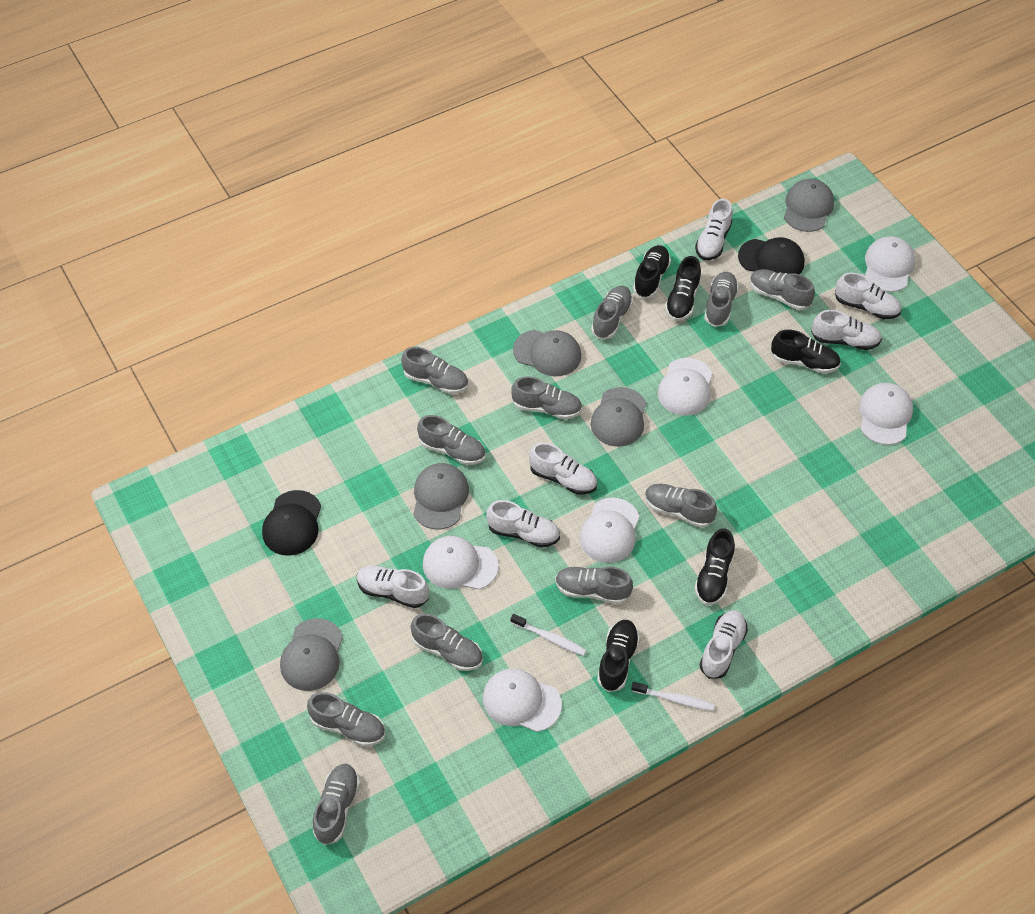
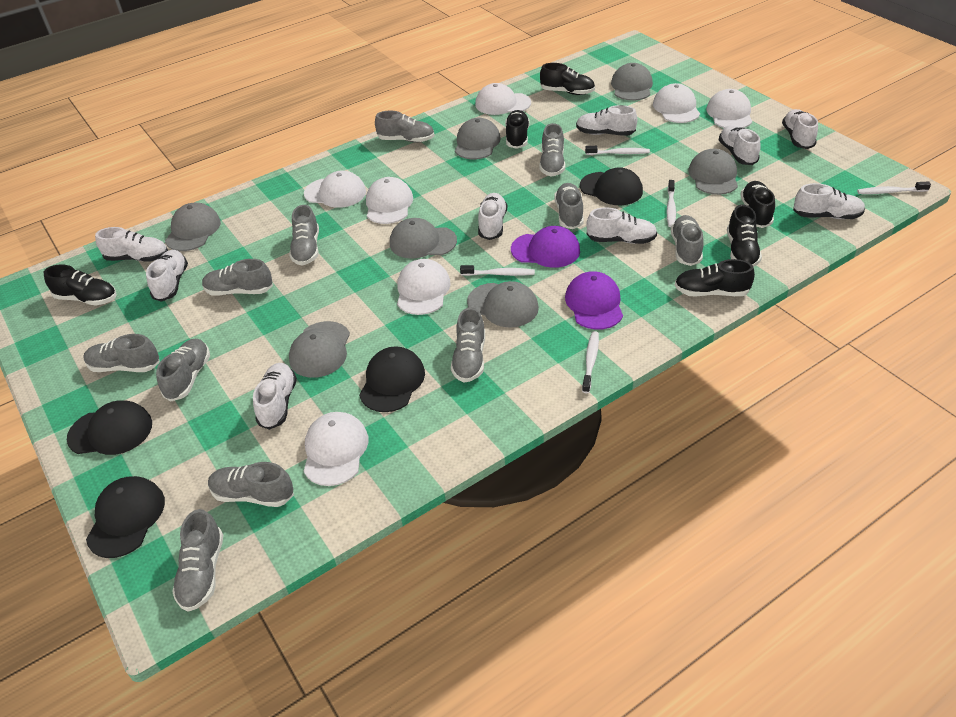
black cap: [262,490,321,556] [738,237,805,274] = 2 -> [67,400,152,455] [86,476,165,558] [359,346,425,412] [580,167,643,205] = 4
black shoe: [597,620,640,692] [633,245,671,299] [665,256,701,321] [694,528,735,605] [771,330,841,374] = 5 -> [44,264,117,306] [505,110,530,149] [540,63,595,95] [675,259,755,297] [727,205,762,267] [740,181,775,228] = 6
grey cap: [280,618,343,691] [413,463,469,529] [513,330,581,376] [591,387,646,447] [784,179,834,232] = 5 -> [165,203,221,251] [289,321,350,378] [390,218,457,259] [455,118,501,159] [467,281,539,328] [611,63,653,101] [688,149,738,195] = 7
purple cap: none = 0 -> [511,226,580,268] [565,271,623,330] = 2
white cap: [423,536,499,589] [483,668,562,732] [579,498,640,563] [658,358,713,416] [859,383,913,445] [865,236,915,292] = 6 -> [304,171,366,208] [304,412,368,486] [366,177,413,224] [397,259,450,315] [475,83,531,115] [653,83,700,123] [706,89,752,128] = 7
white shoe: [356,566,429,608] [486,500,560,548] [529,443,597,495] [695,198,732,260] [700,610,748,679] [811,310,882,350] [835,273,901,319] = 7 -> [95,227,168,261] [146,250,188,302] [253,363,297,430] [478,193,507,240] [576,105,637,136] [586,207,657,244] [719,125,761,165] [782,109,818,149] [793,183,865,219] = 9
white toothbrush: [511,614,586,656] [631,682,715,711] = 2 -> [460,265,535,276] [582,331,599,393] [585,146,650,155] [667,180,676,227] [857,181,931,194] = 5

